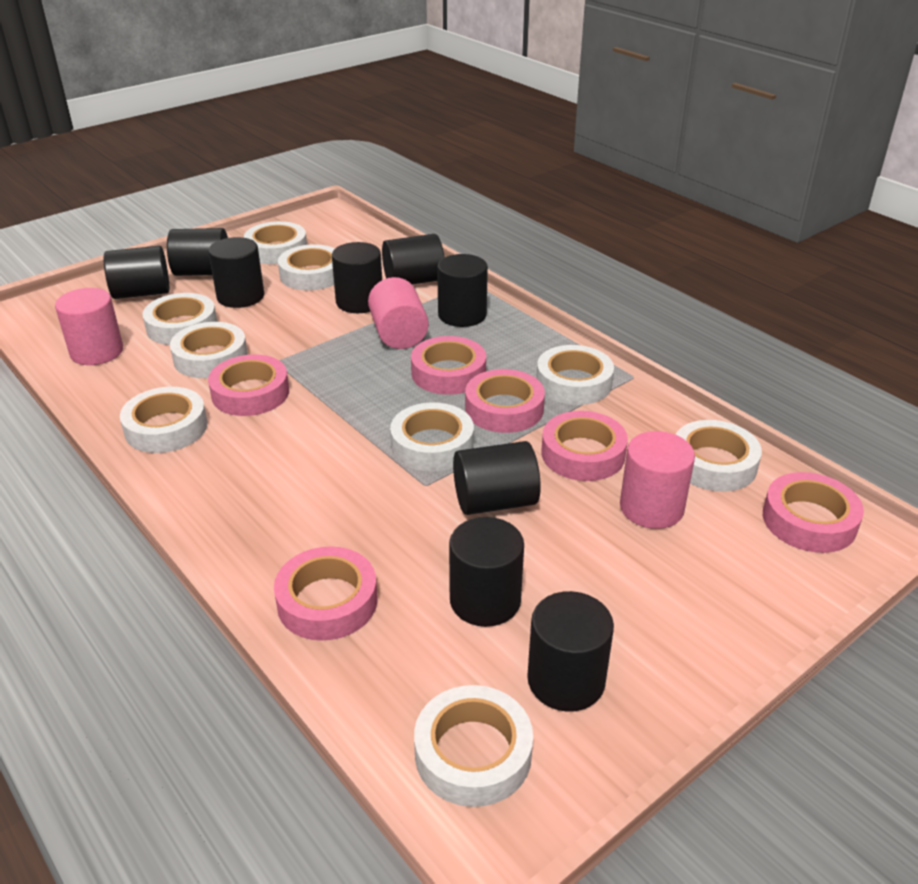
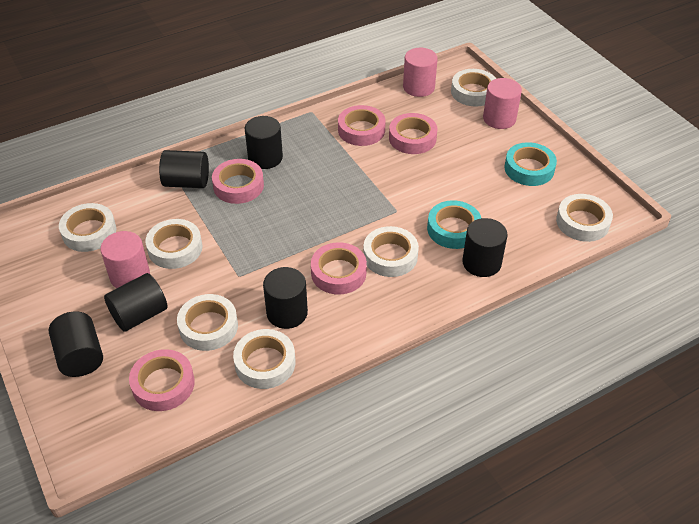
black cylinder: [103,246,169,299] [167,228,228,276] [208,237,264,308] [332,242,382,313] [382,234,445,285] [437,254,488,327] [449,517,524,627] [453,441,541,515] [527,591,614,712] = 9 -> [49,311,103,377] [104,273,168,332] [159,150,209,188] [245,116,283,169] [263,267,308,329] [462,218,508,277] = 6
pink tape: [208,354,289,416] [274,546,377,641] [411,336,486,395] [465,369,545,433] [542,411,628,481] [763,472,864,553] = 6 -> [129,349,195,411] [212,159,264,204] [311,242,367,295] [338,105,386,146] [389,113,438,154] = 5
turquoise tape: none = 0 -> [427,200,481,249] [504,142,557,186] = 2
white tape: [120,387,207,453] [142,293,217,345] [170,322,248,378] [244,221,307,264] [278,244,335,290] [390,402,474,471] [414,685,533,807] [536,345,614,405] [676,420,762,492] = 9 -> [59,203,116,252] [145,219,202,269] [177,294,238,351] [233,329,296,389] [363,226,419,277] [451,69,496,106] [556,194,613,242] = 7

